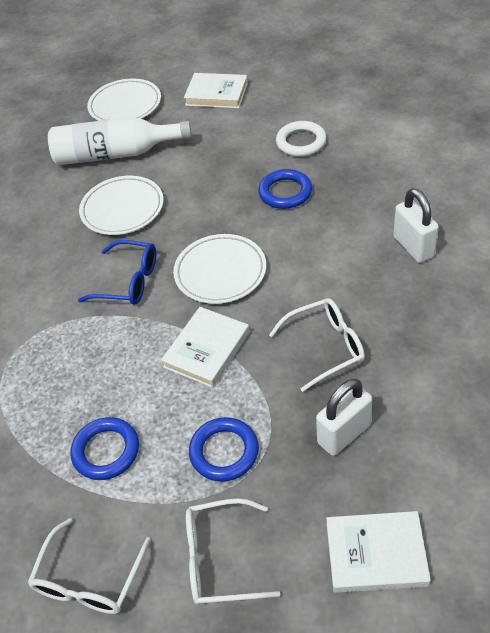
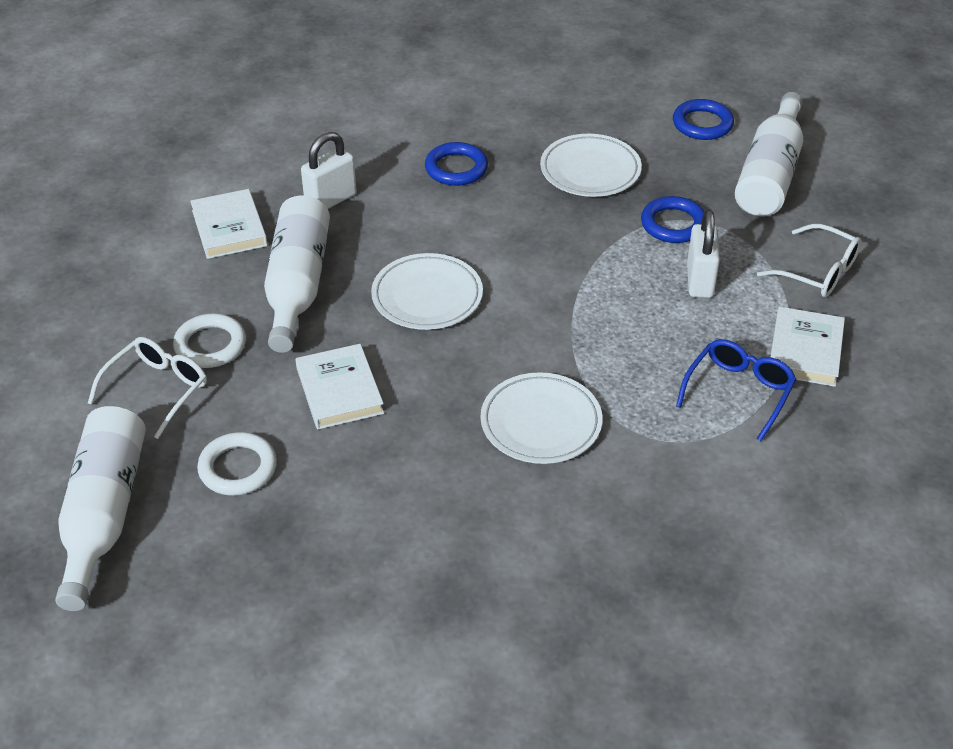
white bottle: [48,117,192,165] = 1 -> [55,406,146,611] [264,195,330,353] [735,92,803,216] = 3
white glasses: [28,518,151,614] [186,498,281,605] [269,298,365,392] = 3 -> [88,337,207,439] [757,224,862,297] = 2
white ring: [276,121,327,157] = 1 -> [173,313,246,368] [197,432,277,496] = 2

